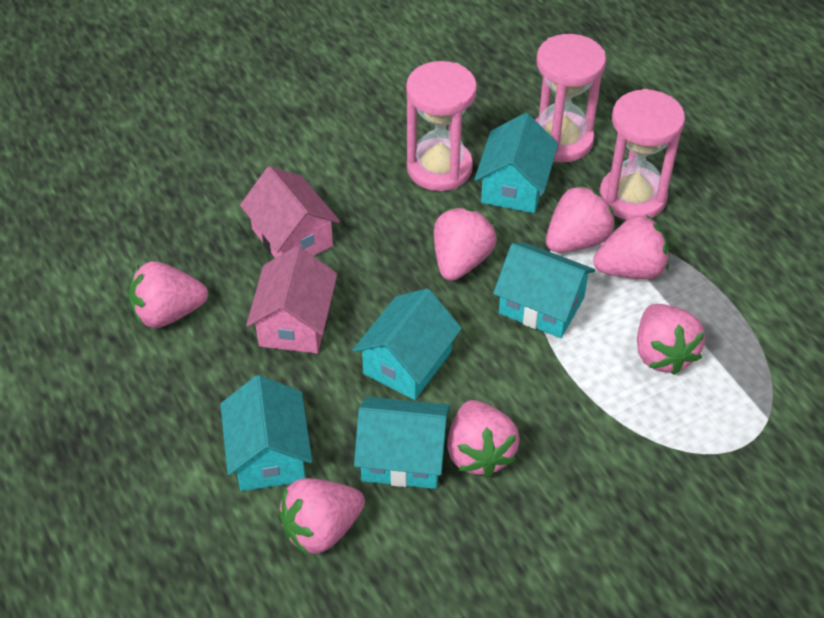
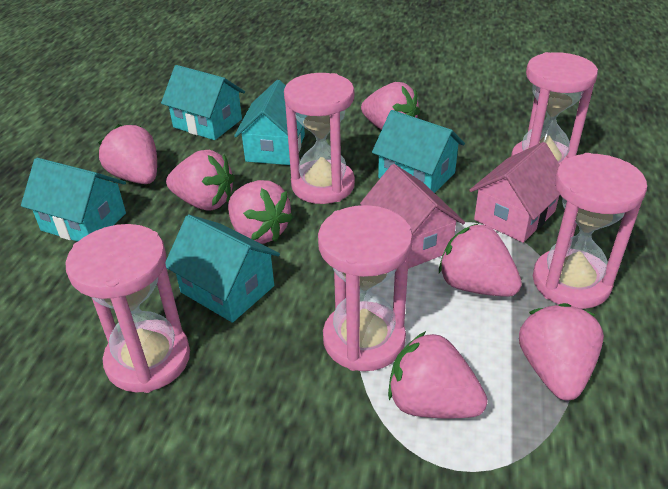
pink hourglass: [406,61,477,191] [535,34,606,162] [599,89,685,220] = 3 -> [66,224,190,393] [284,73,355,204] [318,205,413,371] [511,52,598,164] [533,153,647,309] = 5

